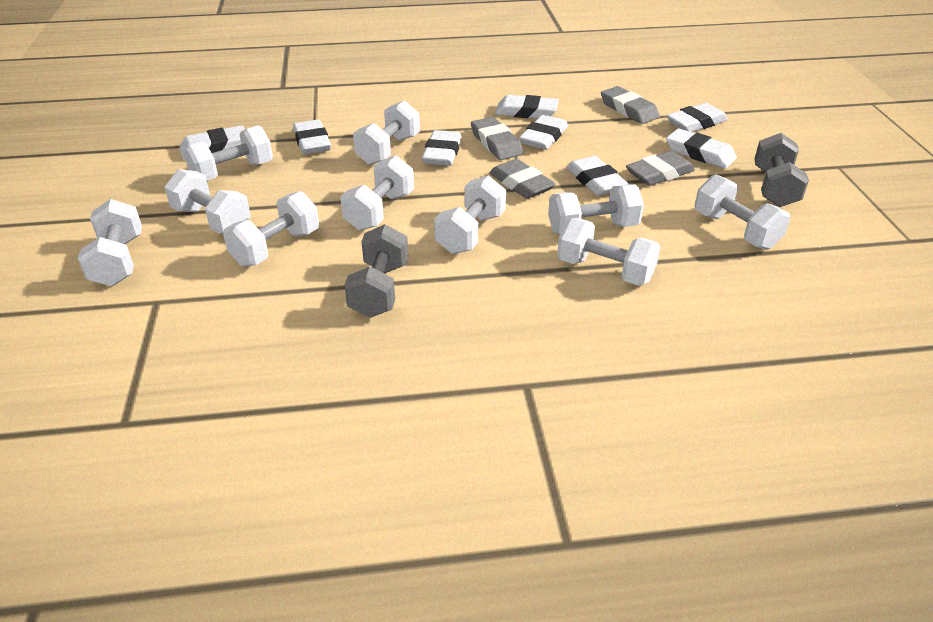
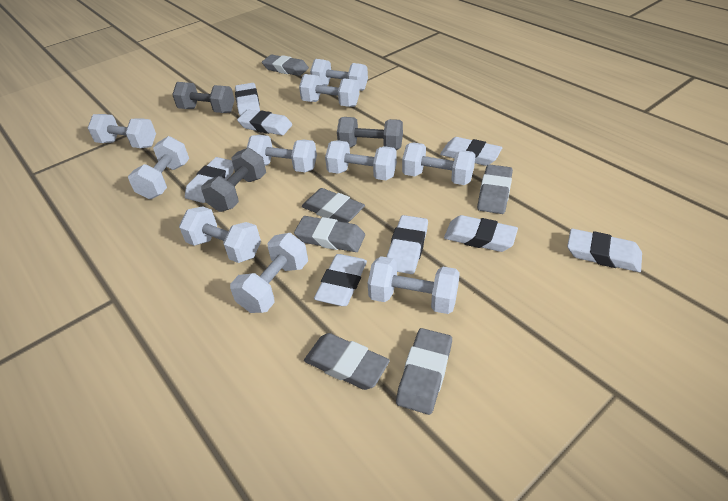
grey dumbbell: [344,224,408,318] [754,133,809,207] = 2 -> [172,82,235,113] [201,148,266,212] [337,117,403,150] = 3
grey eraser: [471,117,523,160] [489,159,556,199] [601,86,660,124] [626,151,695,186] = 4 -> [262,55,309,76] [294,216,365,252] [302,188,365,223] [304,333,390,390] [396,328,452,415] [477,164,513,214] = 6

